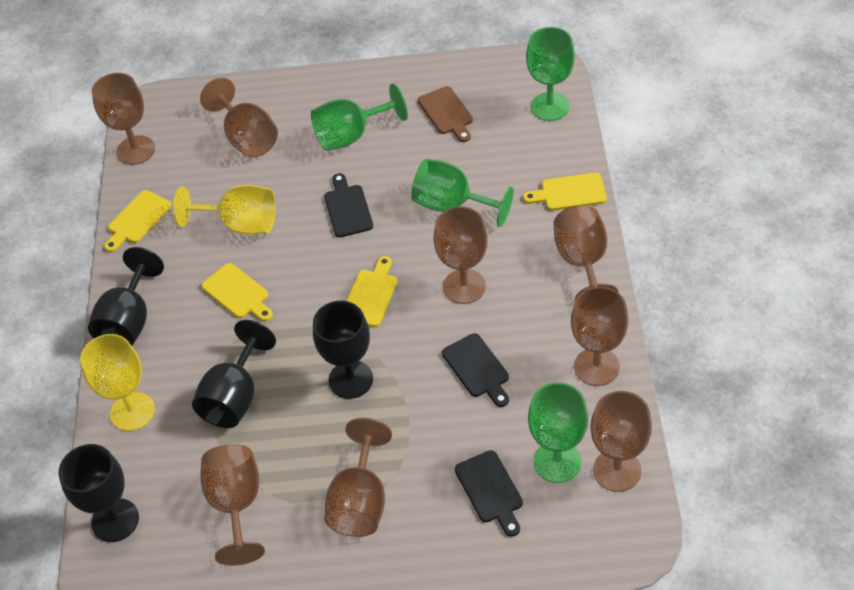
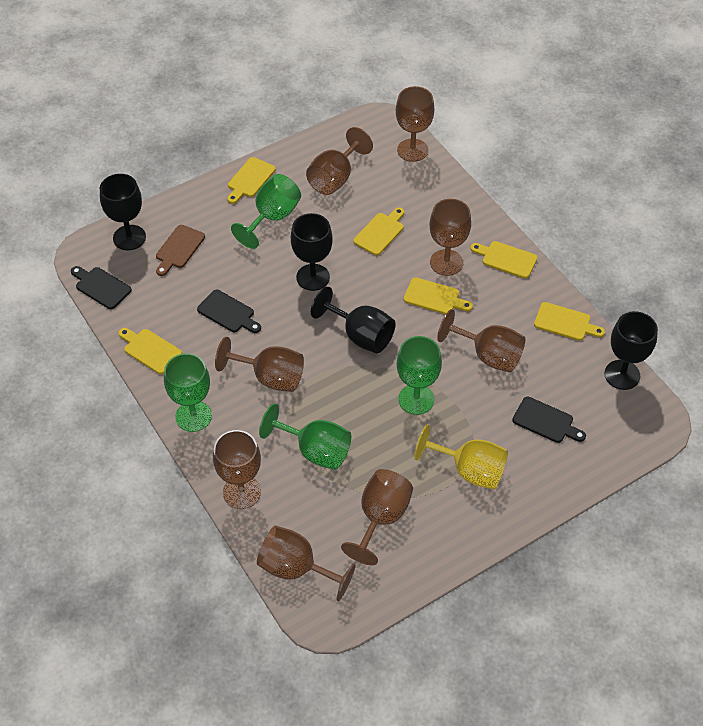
yellow cutting board: [104,190,172,252] [201,263,273,322] [346,256,398,327] [523,172,607,211] = 4 -> [119,328,182,374] [227,157,276,204] [353,207,404,255] [404,277,473,314] [470,241,538,278] [534,302,605,341] = 6
yellow goblet: [80,334,155,431] [173,185,276,235] = 2 -> [414,425,508,489] = 1

